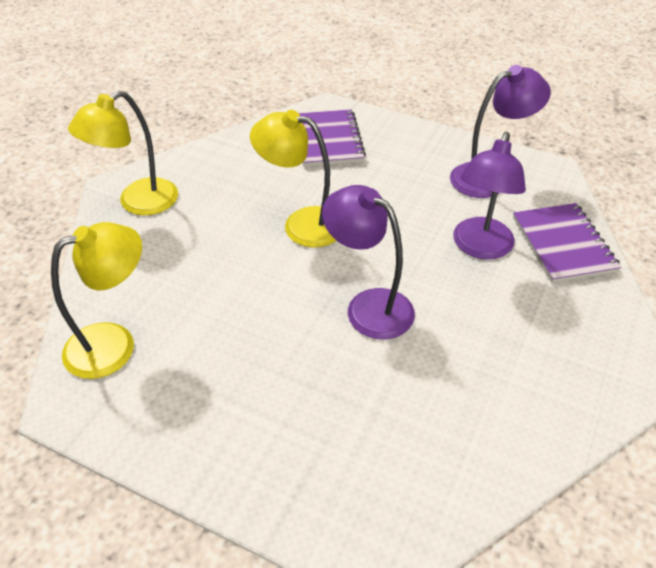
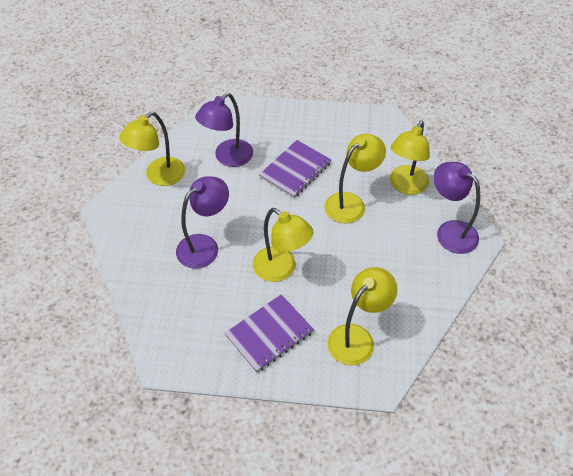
yellow lamp: [51,222,142,379] [68,90,178,216] [250,110,337,248] = 3 -> [119,112,185,186] [253,208,313,282] [325,134,386,224] [328,267,397,365] [390,121,430,195] = 5

